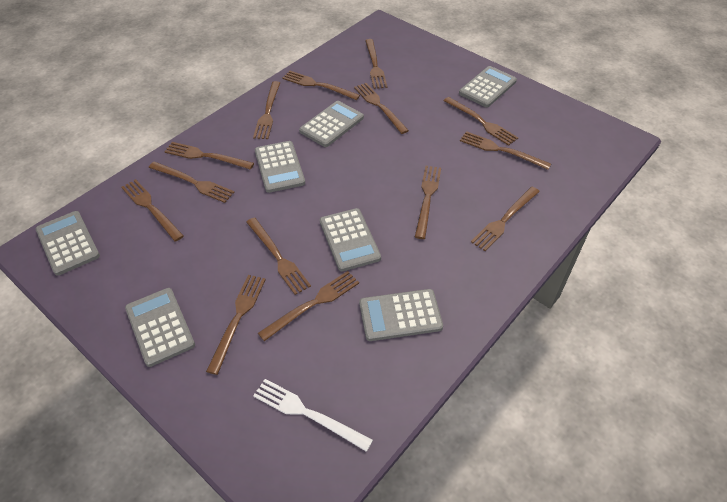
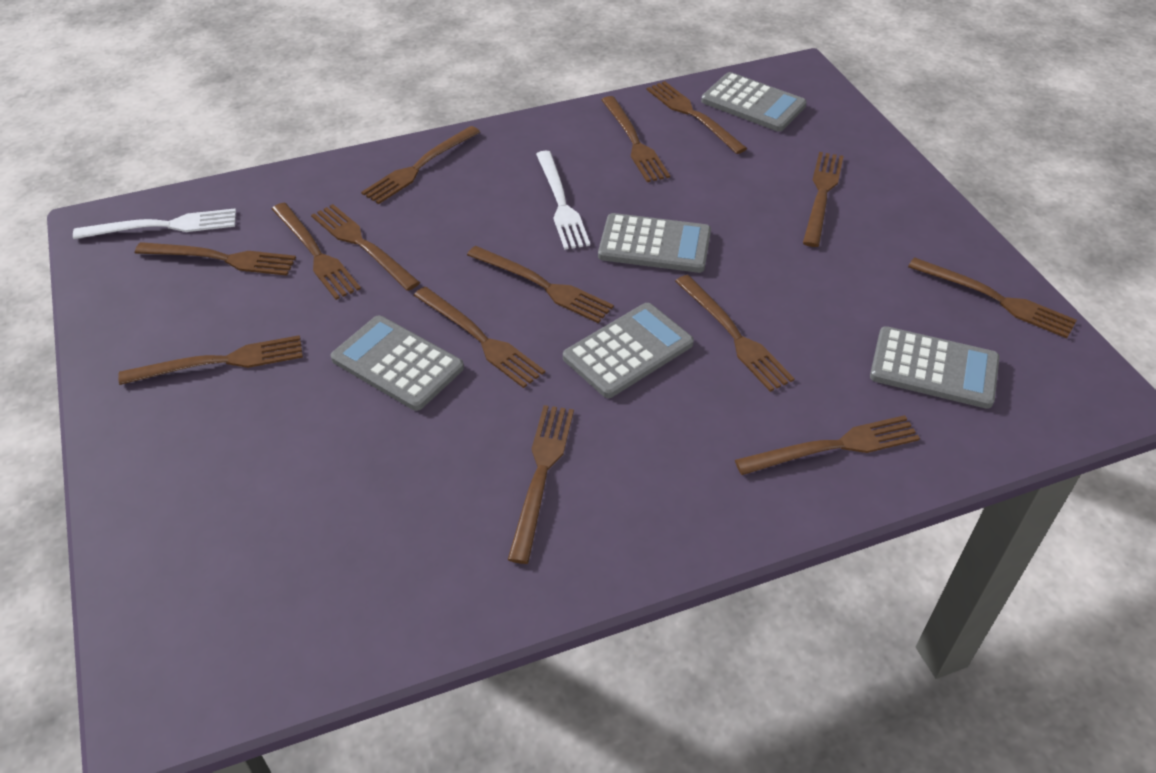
grey calculator: [36,211,100,276] [125,288,195,367] [255,141,305,193] [299,101,364,147] [320,208,381,271] [359,289,443,341] [459,66,517,107] = 7 -> [331,316,464,411] [563,303,694,398] [598,213,711,273] [701,72,807,132] [870,326,1000,409] = 5
white fork: [253,379,373,452] = 1 -> [73,208,236,239] [536,151,590,250] = 2

